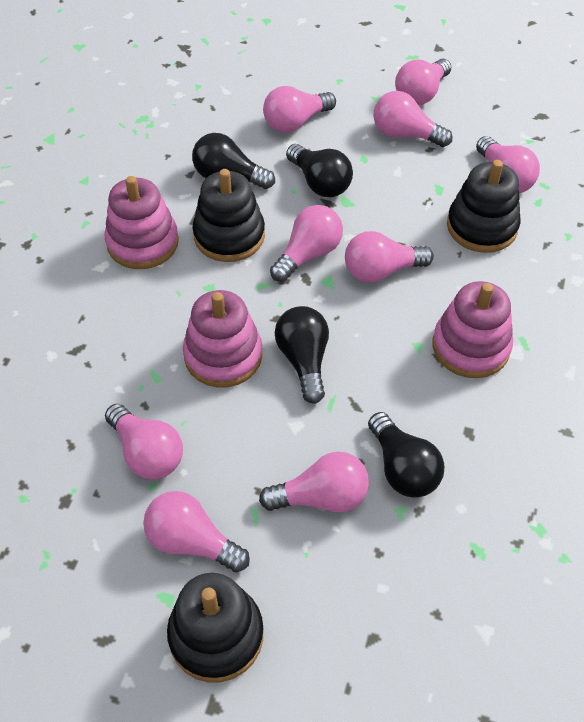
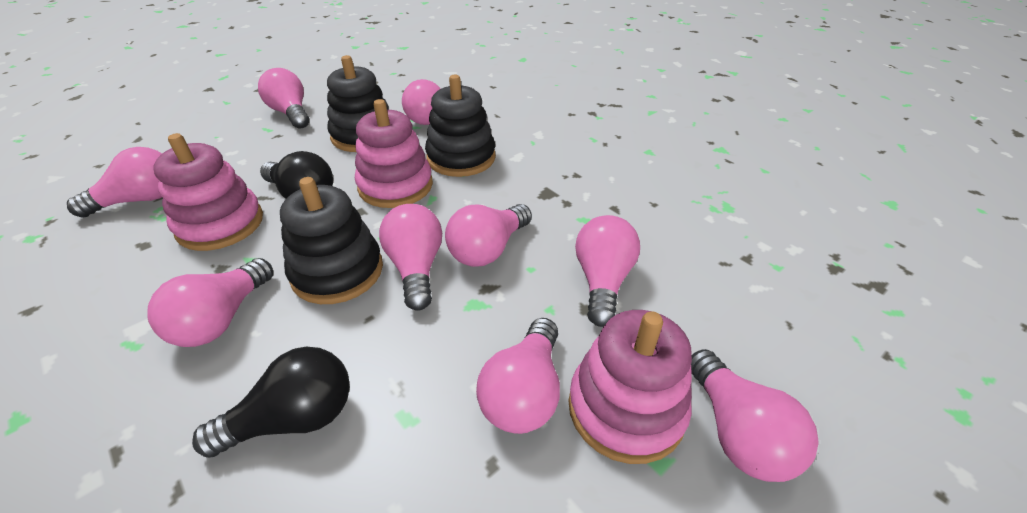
black light bulb: [192,133,275,189] [275,306,329,404] [286,144,353,197] [368,412,444,498] = 4 -> [192,347,350,458] [260,151,333,199] = 2

